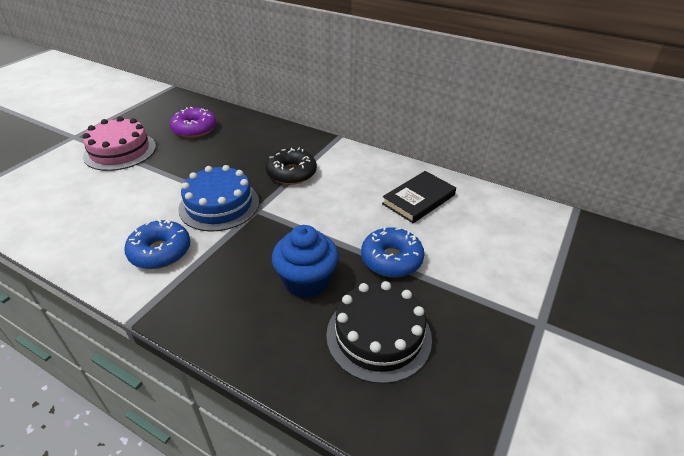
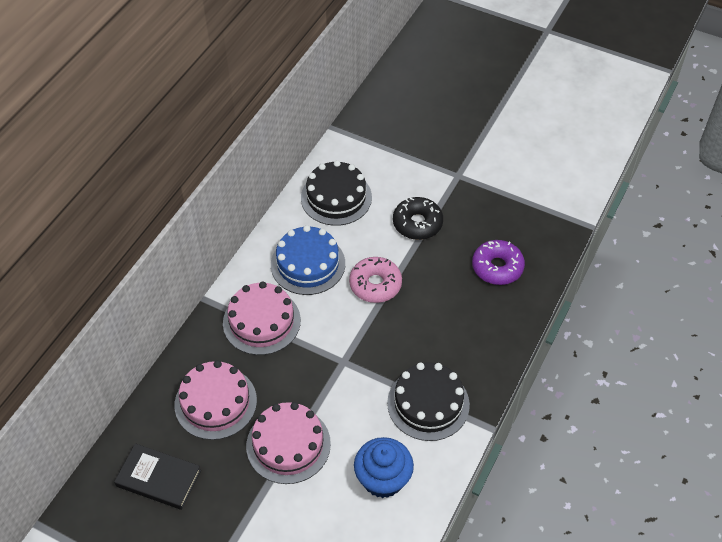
black cake: [326,281,432,384] = 1 -> [301,160,372,226] [387,362,470,441] = 2
blue donut: [124,219,190,269] [361,227,424,277] = 2 -> none = 0
pink cake: [83,117,156,171] = 1 -> [175,360,257,440] [223,281,301,355] [246,402,331,484] = 3
pink donut: none = 0 -> [349,257,402,303] = 1

